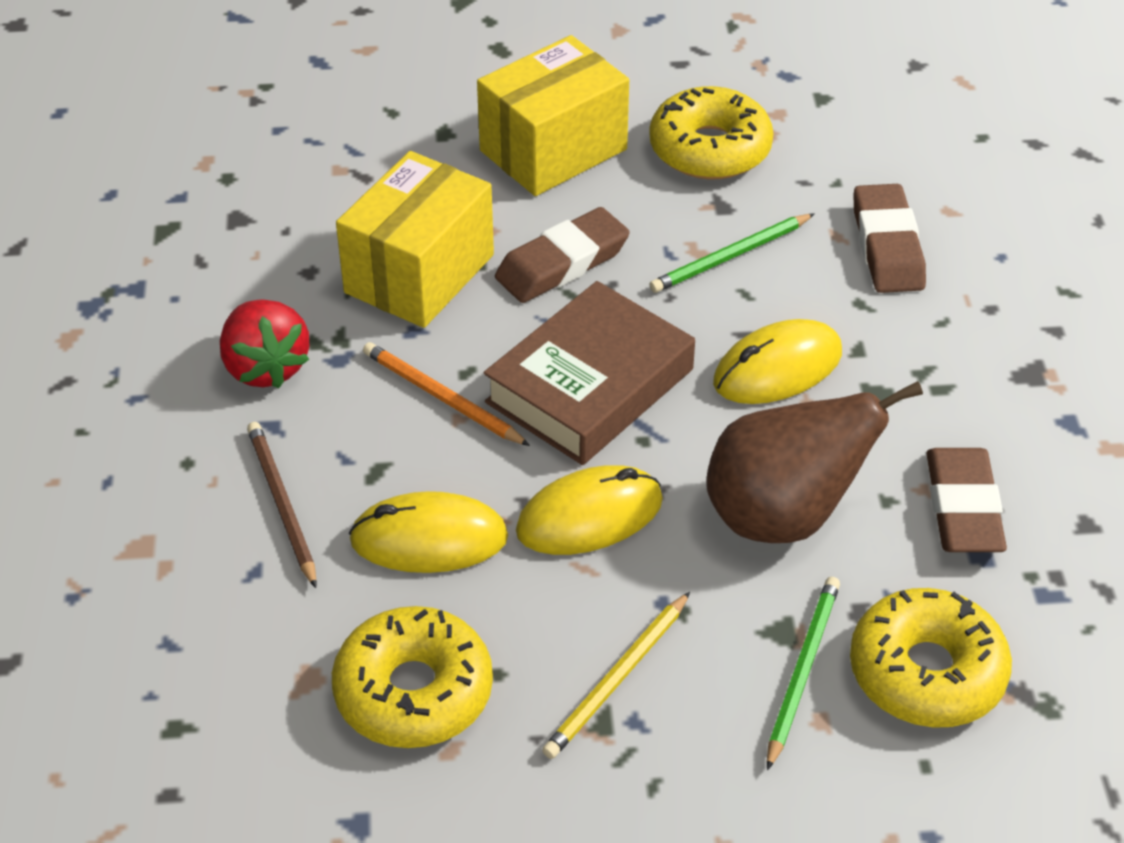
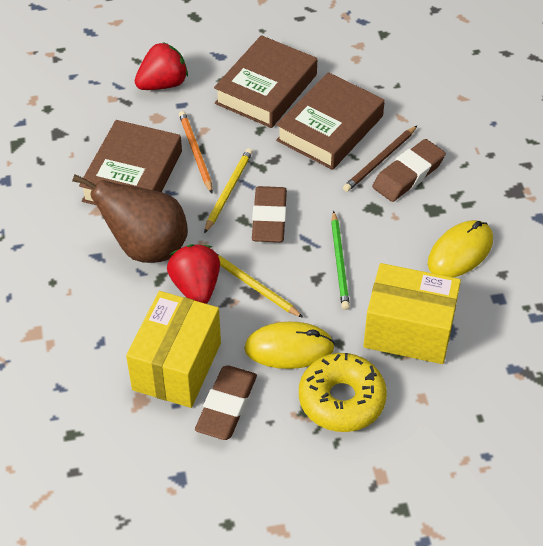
brown book: [484,281,695,465] = 1 -> [79,120,182,205] [214,35,317,128] [276,72,385,170] = 3
green pencil: [649,213,815,293] [767,577,840,771] = 2 -> [331,211,350,310] = 1
red strawberry: [220,300,309,388] = 1 -> [135,42,188,90] [167,244,220,304] = 2
yellow donut: [332,606,493,748] [649,86,774,179] [850,588,1012,728] = 3 -> [299,353,387,432] = 1
yellow mouse: [349,491,508,573] [516,465,663,555] [713,319,842,404] = 3 -> [244,322,335,369] [428,220,493,278] = 2
yellow pencil: [542,592,690,759] = 1 -> [204,148,253,233] [217,254,304,318] = 2

